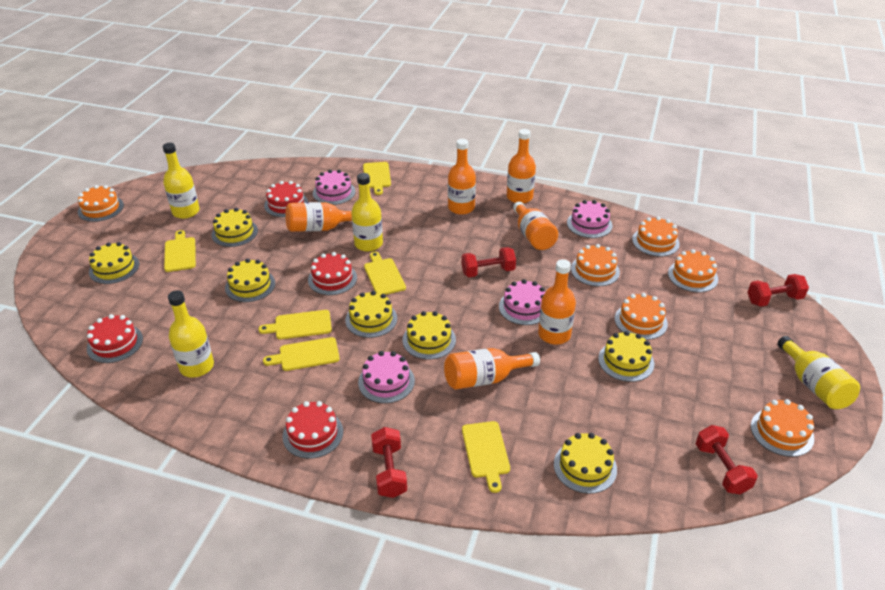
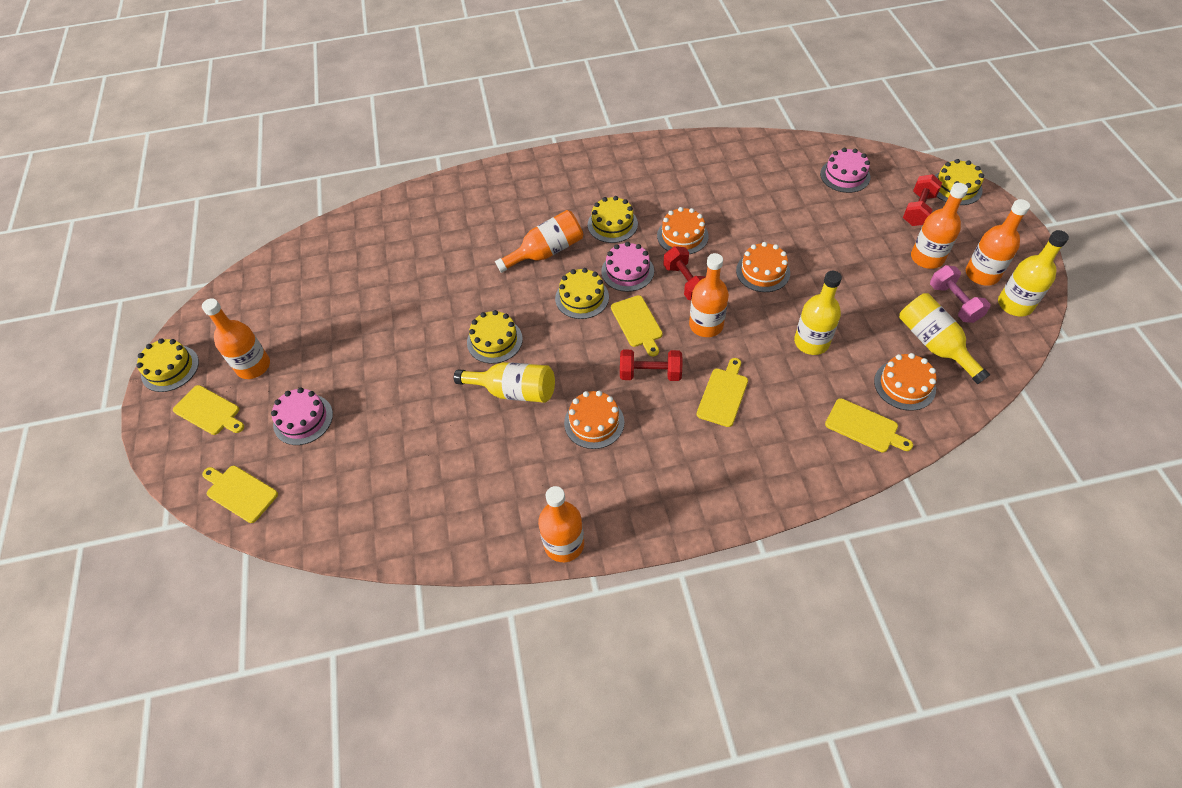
orange cake: [78,185,124,222] [571,244,620,286] [615,293,668,340] [632,217,680,256] [668,249,718,292] [751,399,814,457] = 6 -> [564,391,624,449] [657,207,709,254] [736,242,790,292] [874,353,936,411] = 4
pink cake: [313,169,356,205] [358,351,415,403] [499,279,545,325] [567,200,612,238] = 4 -> [271,388,333,445] [601,242,654,292] [820,148,871,193] = 3
pink dumbbell: none = 0 -> [930,265,991,323] = 1
red cake: [87,314,143,363] [264,181,308,217] [282,401,343,459] [308,252,357,295] = 4 -> none = 0
red dumbbell: [371,427,407,498] [461,247,516,277] [696,425,758,494] [747,274,809,307] = 4 -> [620,350,683,381] [663,246,706,300] [903,174,942,226] = 3
yellow cake: [89,242,139,284] [211,208,258,247] [225,259,275,302] [345,291,397,338] [403,311,456,359] [554,433,617,494] [598,331,654,382] = 7 -> [137,338,199,392] [467,310,523,364] [555,268,609,319] [588,196,638,243] [934,159,984,205] = 5
yellow cutting board: [164,230,196,272] [258,310,332,339] [263,337,340,371] [363,162,391,195] [364,252,406,295] [462,421,510,493] = 6 -> [173,385,244,435] [202,466,278,523] [611,295,663,356] [696,358,748,427] [825,398,913,453] = 5

